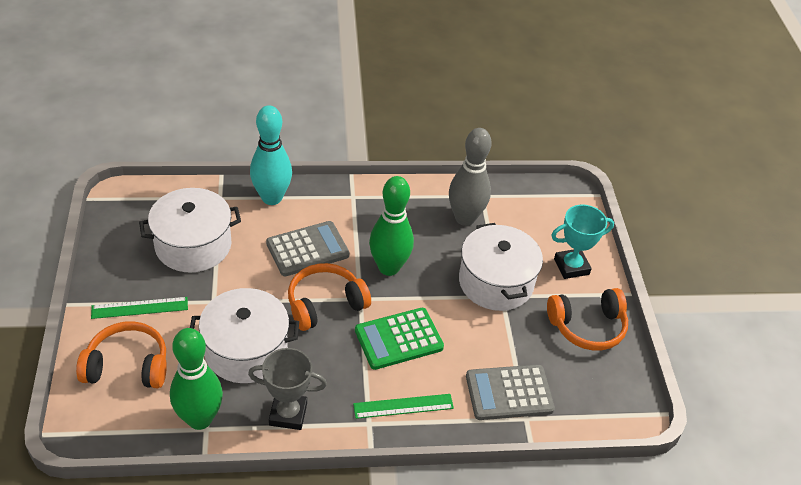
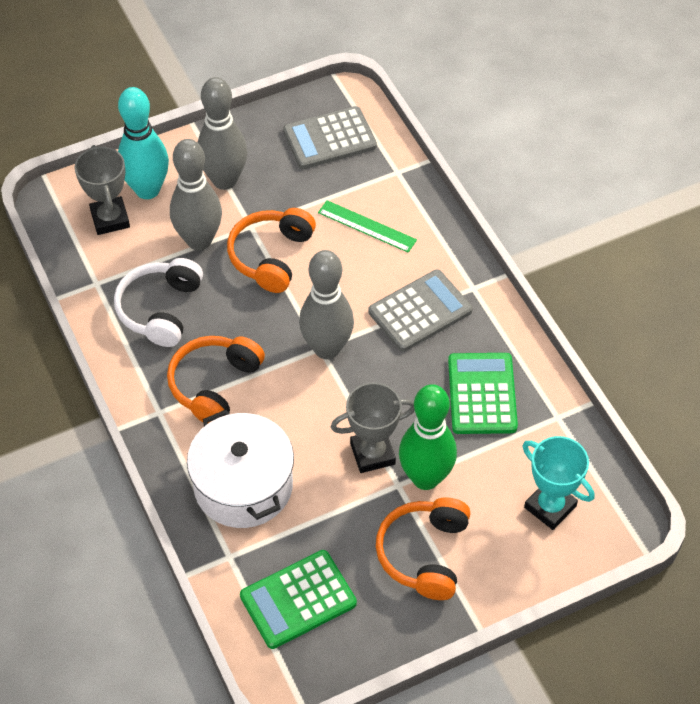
green bowling pin: [170,328,223,430] [369,176,414,276] = 2 -> [399,384,457,490] = 1
green calculator: [355,308,444,370] = 1 -> [240,550,357,649] [448,353,518,434] = 2
green ruler: [91,297,188,319] [353,394,454,419] = 2 -> [318,200,417,253] = 1
grey bowling pin: [449,128,492,226] = 1 -> [170,139,222,250] [197,77,247,190] [299,250,354,359] = 3
grey trophy: [248,348,327,430] = 1 -> [75,145,130,235] [331,382,415,473] = 2
white headphones: none = 0 -> [114,258,203,347] = 1
white pot: [139,188,241,272] [190,288,299,383] [459,223,543,311] = 3 -> [187,410,294,528] = 1

